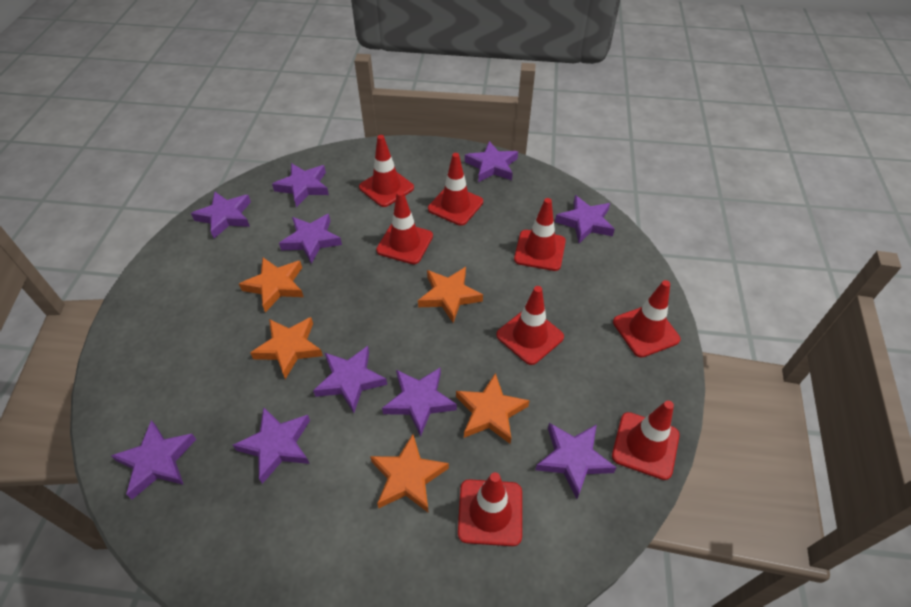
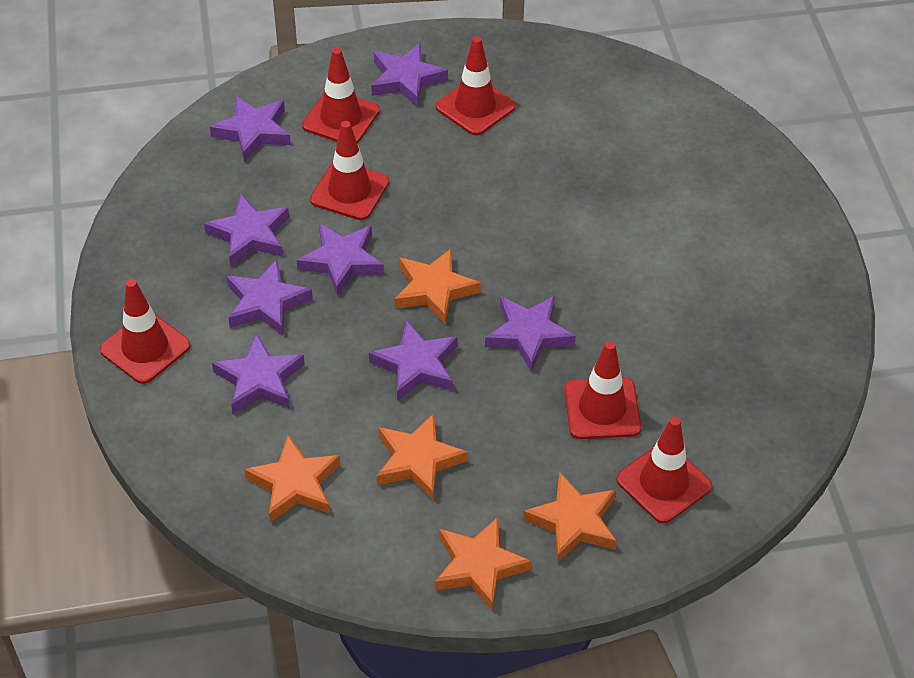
purple star: [111,420,196,499] [191,192,251,238] [233,407,310,484] [272,163,329,207] [279,214,342,264] [313,346,387,413] [382,368,457,436] [465,141,518,182] [535,423,617,499] [555,195,615,243] = 10 -> [204,194,289,266] [210,95,291,162] [212,333,305,414] [226,260,313,336] [297,223,384,296] [369,320,457,401] [371,43,448,107] [485,296,576,372] = 8
red traffic cone: [359,135,414,207] [376,191,433,264] [428,153,483,226] [458,472,522,546] [496,286,564,365] [514,198,566,271] [612,401,679,480] [613,280,680,358] = 8 -> [100,279,191,384] [302,48,380,143] [310,121,389,220] [436,36,515,135] [564,341,641,439] [616,417,712,524] = 6

